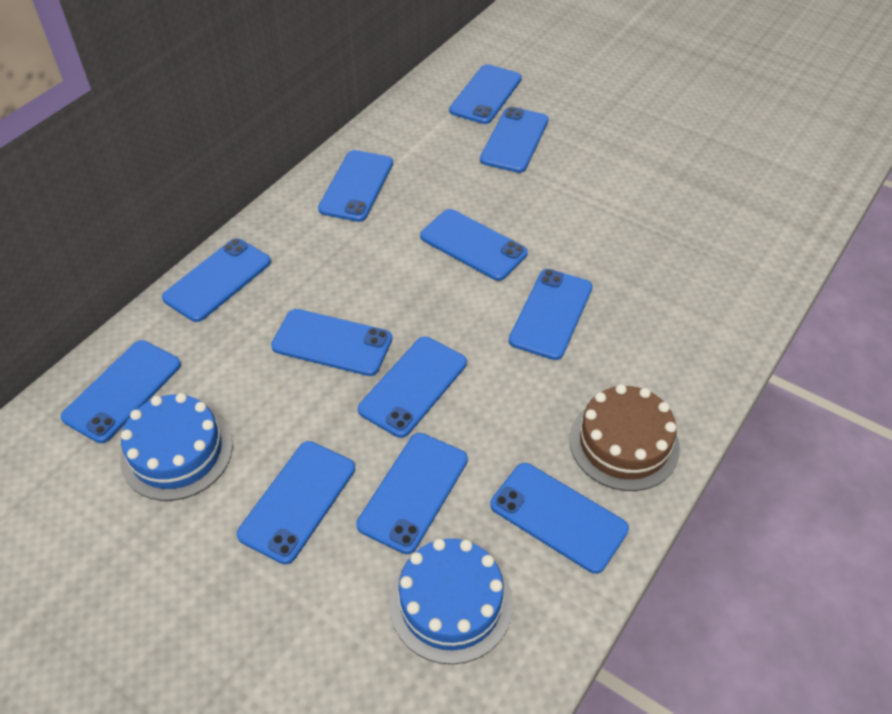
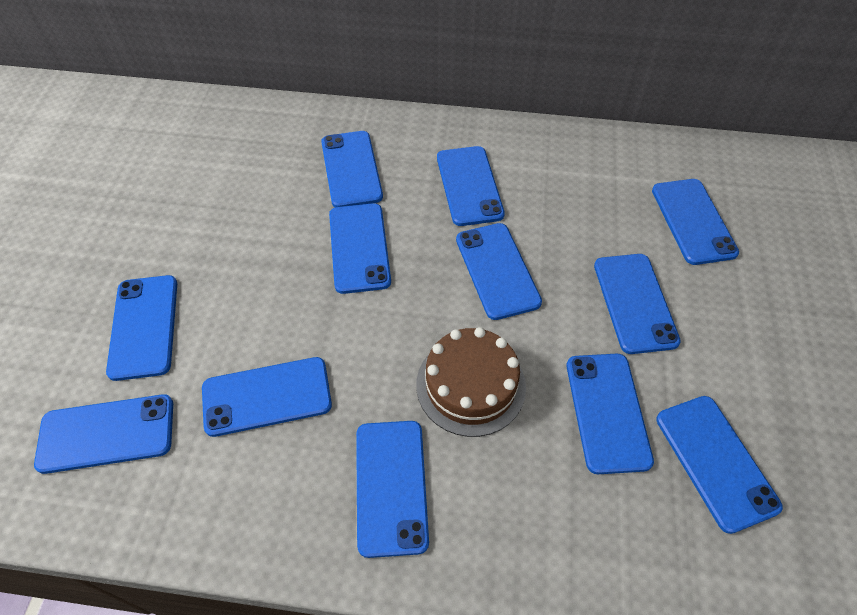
blue cake: [120,393,233,501] [389,538,513,664] = 2 -> none = 0

